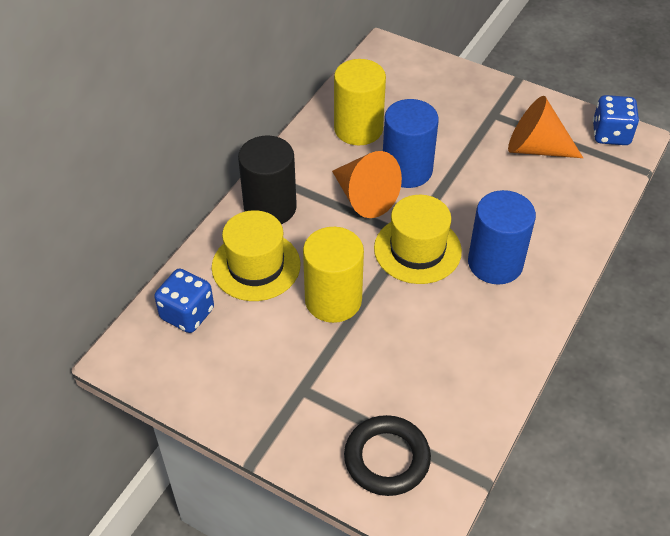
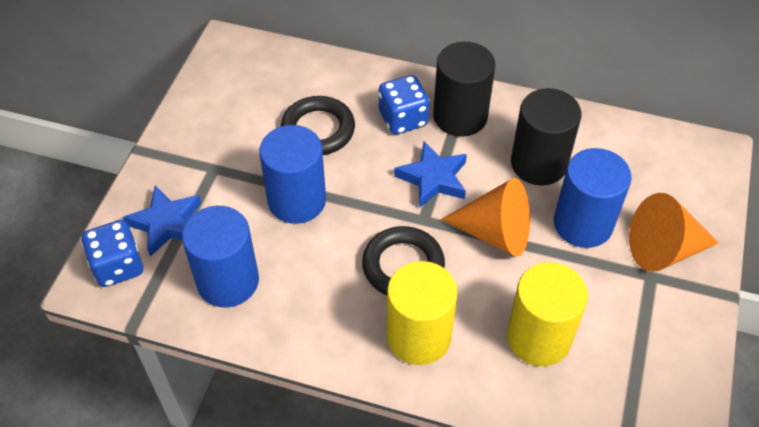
black cylinder: [238,136,297,224] = 1 -> [433,42,495,137] [511,88,582,186] = 2
black ring: [344,415,431,496] = 1 -> [281,96,355,155] [362,226,445,295] = 2
blue cylinder: [383,99,439,188] [468,190,536,285] = 2 -> [182,206,259,307] [259,125,326,224] [554,148,632,248] = 3
blue star: none = 0 -> [123,186,201,257] [394,141,467,208] = 2
yellow hat: [212,210,300,301] [374,195,462,284] = 2 -> none = 0

